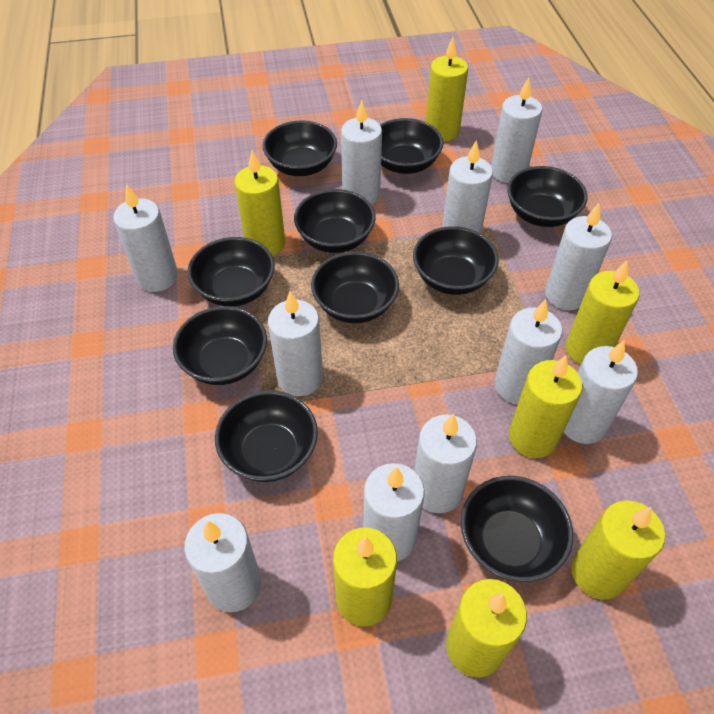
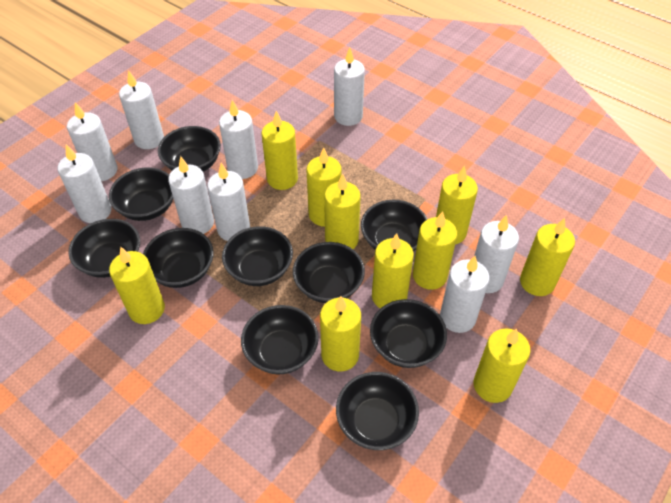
white candle: [113,184,178,292] [184,513,262,612] [268,291,323,396] [341,100,382,205] [363,463,425,562] [414,414,477,513] [442,140,493,234] [491,78,542,183] [494,299,562,404] [545,203,612,310] [564,341,638,444] = 11 -> [58,144,111,223] [67,102,117,181] [119,70,164,149] [168,156,214,234] [207,163,250,241] [219,100,258,179] [334,48,365,126] [440,256,490,333] [474,215,519,293] = 9
yellow candle: [234,150,285,256] [333,528,397,626] [426,38,468,142] [446,579,527,678] [509,355,583,458] [566,261,639,364] [571,500,665,600] = 7 -> [109,247,165,324] [262,111,298,190] [306,147,342,227] [320,296,361,371] [324,174,361,249] [372,233,414,308] [413,211,457,290] [436,165,478,244] [474,328,531,403] [520,218,575,296] = 10

